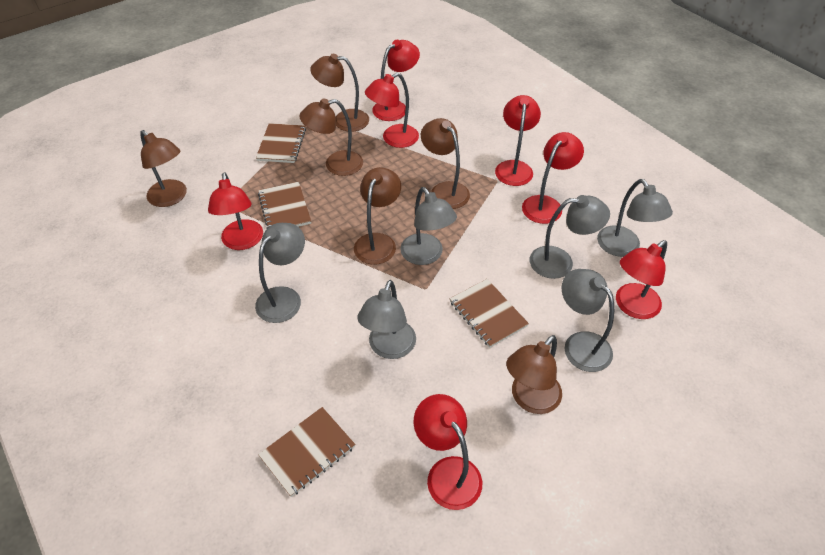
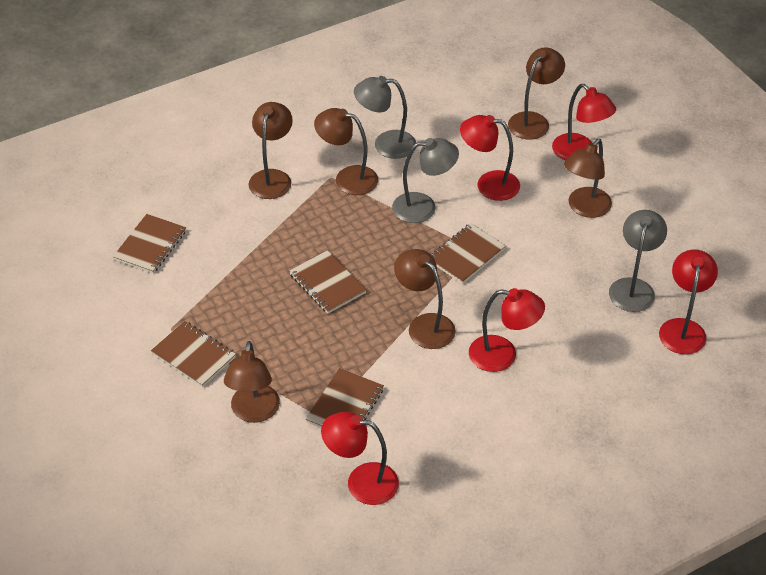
brown notebook: [256,123,306,163] [258,182,311,229] [258,407,355,497] [450,279,529,348] = 4 -> [113,214,186,274] [151,321,236,387] [289,250,366,314] [306,368,384,428] [431,223,506,284] = 5
grey lamp: [255,223,305,323] [358,280,416,359] [400,187,457,265] [530,195,610,279] [562,269,614,372] [597,179,673,257] = 6 -> [354,76,416,159] [392,138,459,223] [609,210,667,312] = 3
red lamp: [208,172,263,250] [365,73,419,148] [372,40,420,121] [414,394,482,510] [495,95,541,186] [522,132,584,224] [616,240,667,319] = 7 -> [321,412,399,505] [460,115,520,201] [469,288,545,372] [552,84,616,160] [659,249,718,354] = 5

